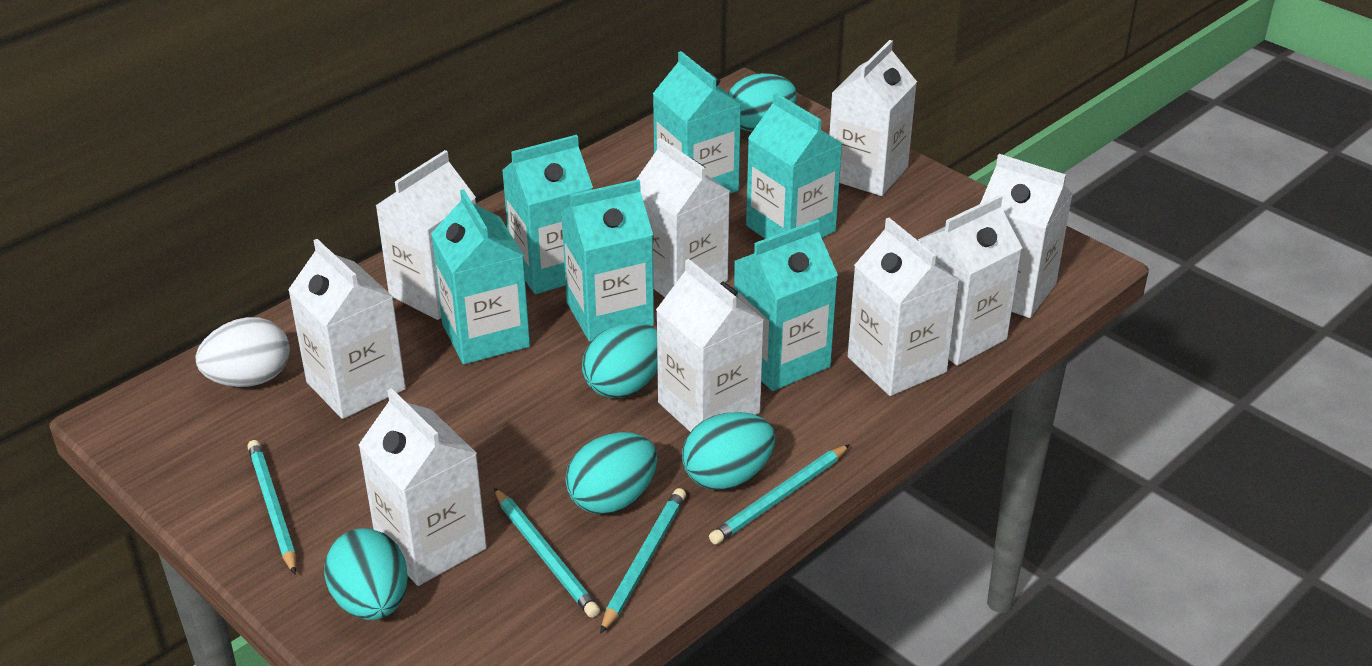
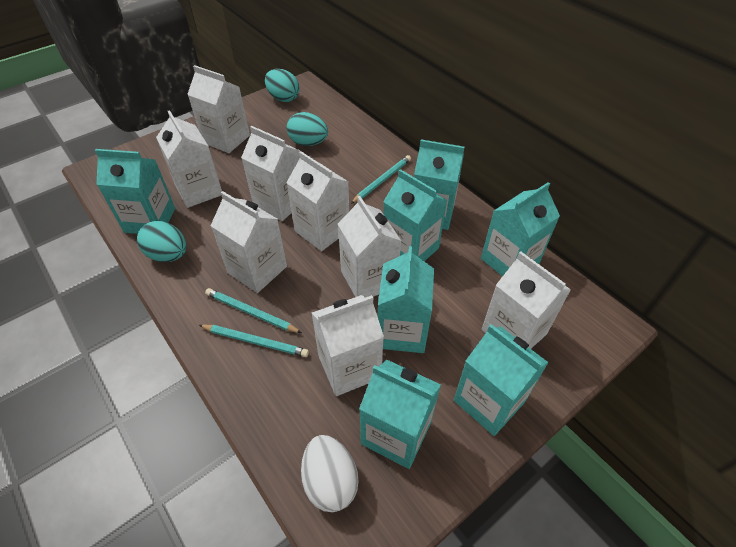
turquoise carton: [431,189,530,364] [502,135,593,294] [561,179,654,341] [653,51,742,194] [734,220,838,391] [746,92,843,239] = 6 -> [95,149,175,234] [359,360,441,469] [378,246,434,353] [383,169,447,261] [414,140,464,230] [454,324,549,436] [481,182,560,276] = 7
turquoise egg: [324,528,408,620] [565,432,657,514] [582,322,658,398] [682,412,775,490] [728,73,797,132] = 5 -> [137,221,186,262] [265,69,299,102] [287,112,328,146] = 3
turquoise pencil: [248,440,296,574] [494,488,600,618] [600,488,686,634] [709,444,850,544] = 4 -> [199,325,309,357] [205,288,302,333] [351,155,411,204] = 3
white carton: [288,239,406,419] [359,388,487,586] [375,150,476,320] [636,138,730,297] [656,259,764,432] [829,40,917,196] [848,218,960,396] [918,195,1022,366] [980,154,1073,318] = 9 -> [156,110,222,208] [187,65,250,153] [210,191,287,293] [241,126,300,221] [286,151,349,251] [312,295,384,396] [338,196,401,297] [482,251,571,349] = 8

